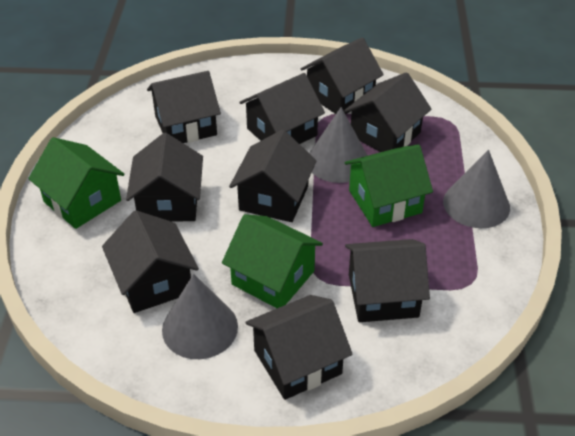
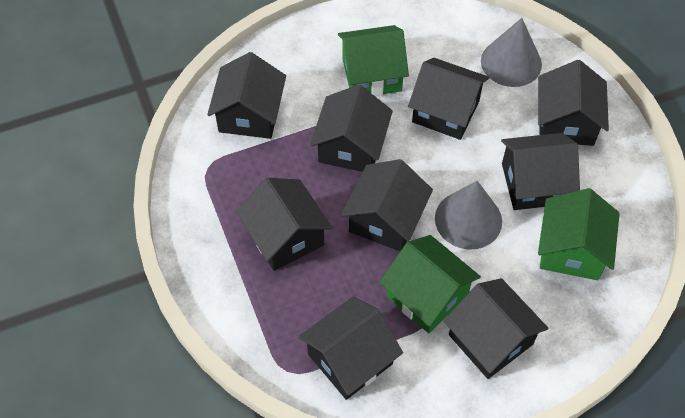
grey cone: [162,274,238,359] [309,107,368,183] [443,150,510,228] = 3 -> [435,181,502,250] [481,18,542,87] = 2

